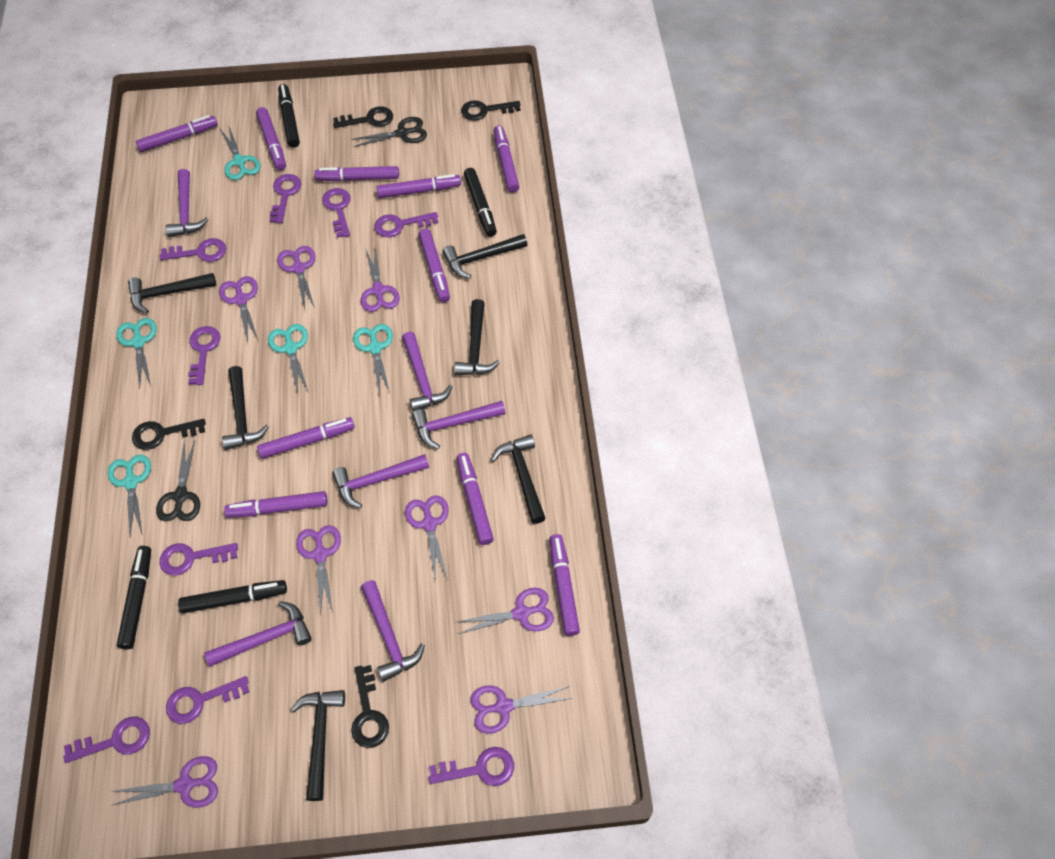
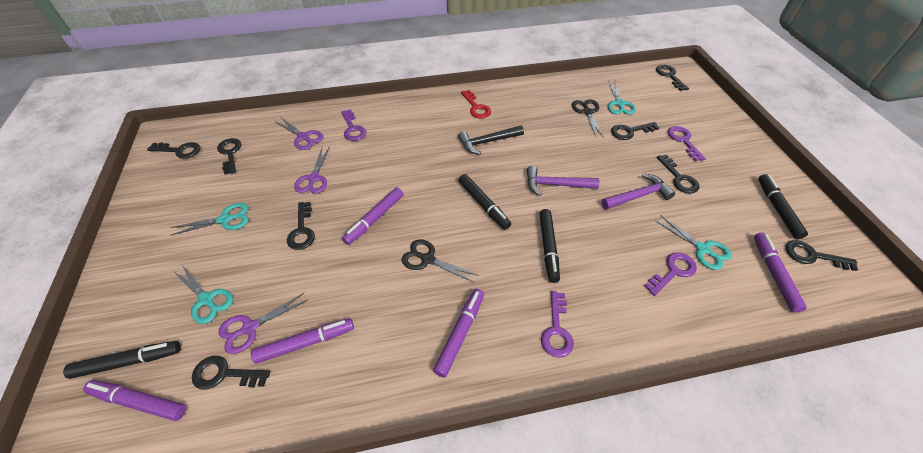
black hammer: [128,273,216,313] [222,366,269,450] [291,690,345,801] [442,234,527,278] [454,299,500,375] [491,434,546,524] = 6 -> [458,125,524,155] = 1
black key: [132,419,206,450] [333,106,393,128] [351,665,389,748] [461,100,520,121] = 4 -> [147,142,200,159] [192,356,270,390] [217,138,242,175] [287,202,315,250] [611,122,659,140] [656,65,689,91] [657,154,699,194] [786,240,858,271] = 8
purple hammer: [165,169,208,237] [204,601,312,667] [332,454,429,508] [361,580,425,682] [402,331,452,411] [412,401,506,449] = 6 -> [527,166,599,196] [601,174,675,210] = 2
purple key: [63,717,150,763] [159,543,238,576] [160,238,226,262] [166,676,249,724] [188,326,220,385] [270,174,301,223] [322,188,351,238] [374,212,438,237] [429,747,514,786] = 9 -> [341,109,366,141] [541,291,574,358] [644,252,697,296] [667,126,706,161] = 4
purple marker: [136,115,218,152] [224,491,328,518] [256,107,286,171] [257,417,355,459] [314,166,399,181] [376,174,461,198] [418,229,450,302] [456,453,494,545] [494,126,519,193] [550,534,580,636] = 10 -> [83,380,186,421] [251,318,354,364] [342,187,404,245] [433,289,484,378] [754,233,807,312] = 5
purple scissors: [111,756,218,808] [219,276,259,343] [277,246,315,310] [296,525,341,616] [361,248,400,312] [405,495,449,582] [457,588,554,634] [470,685,572,734] = 8 -> [218,293,307,354] [274,118,324,150] [294,146,330,194] = 3
red key: none = 0 -> [461,90,491,118] = 1
turquoise scissors: [108,455,151,536] [116,318,157,389] [220,124,261,180] [268,324,309,394] [353,324,393,395] = 5 -> [171,203,249,235] [173,265,233,324] [608,81,636,114] [655,215,732,270] = 4

